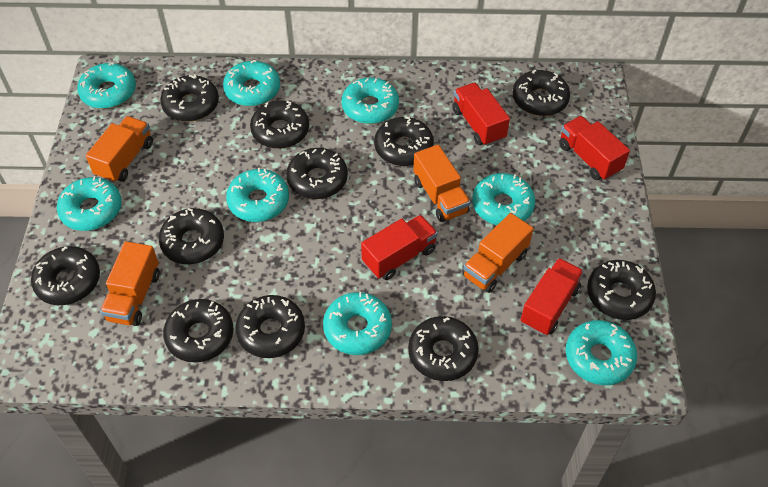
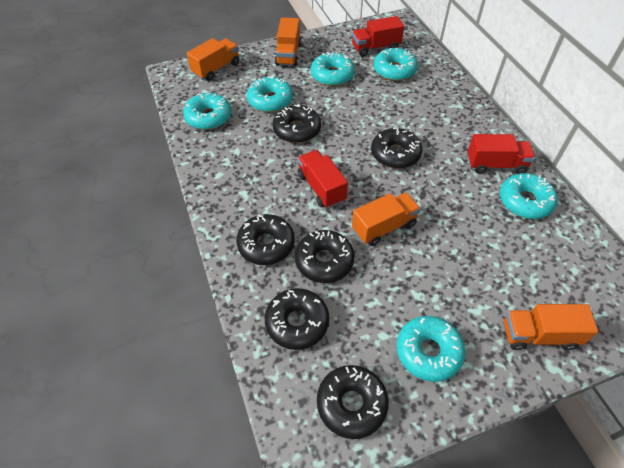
black donut: [31,246,100,305] [159,208,224,264] [160,74,219,122] [163,299,233,363] [235,295,305,358] [250,101,309,149] [286,148,348,199] [374,117,434,166] [408,316,479,381] [512,70,570,116] [587,260,656,320] = 11 -> [236,214,295,265] [265,288,329,350] [273,104,321,143] [295,230,355,283] [317,365,389,439] [371,128,422,169] = 6
red truck: [361,215,438,280] [452,83,510,146] [521,258,584,335] [559,116,630,181] = 4 -> [298,150,348,208] [352,16,404,57] [468,134,535,174] = 3
turquoise donut: [57,176,122,231] [77,62,136,109] [223,60,280,106] [226,168,289,222] [323,292,392,355] [342,77,399,124] [472,173,535,225] [566,320,637,385] = 8 -> [183,93,231,130] [247,76,293,112] [311,52,355,86] [374,48,418,81] [396,316,465,382] [500,173,557,219] = 6

